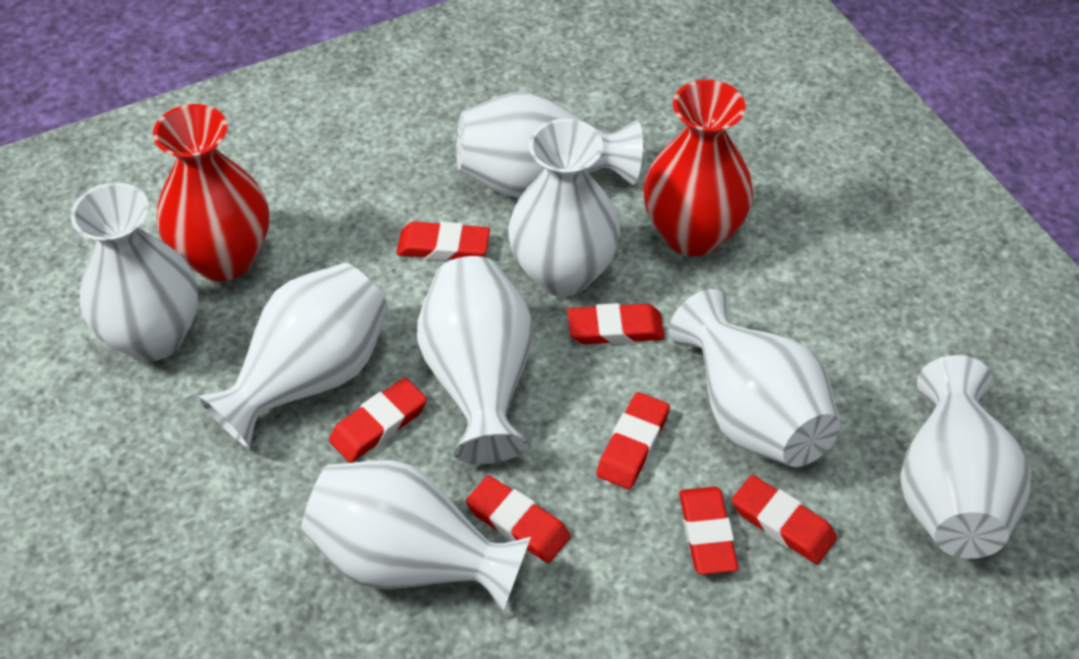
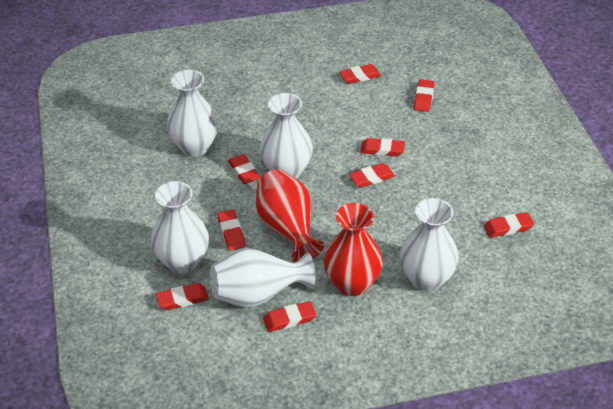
red eraser: [329,378,427,463] [396,222,490,261] [466,476,571,563] [567,303,665,344] [596,392,670,489] [679,487,738,575] [732,475,837,564] = 7 -> [156,283,209,310] [217,210,246,251] [228,154,260,184] [263,301,316,332] [339,64,381,84] [349,163,395,188] [360,138,405,156] [414,79,435,112] [484,212,534,238] = 9
white vase: [70,182,198,361] [197,263,388,449] [301,460,531,612] [417,256,533,464] [457,92,643,198] [508,119,620,296] [669,289,840,467] [900,355,1031,559] = 8 -> [151,181,209,274] [167,70,219,157] [210,248,316,307] [260,93,313,179] [400,198,459,291] = 5

